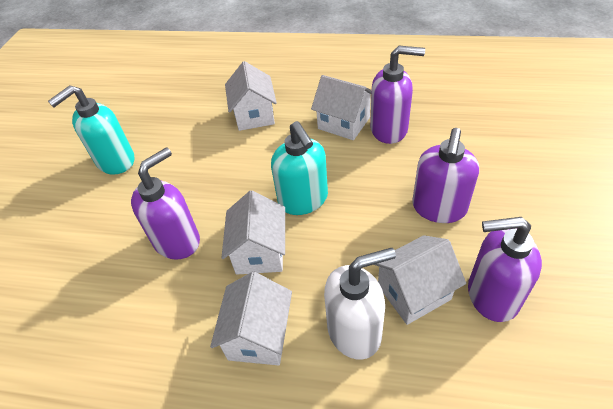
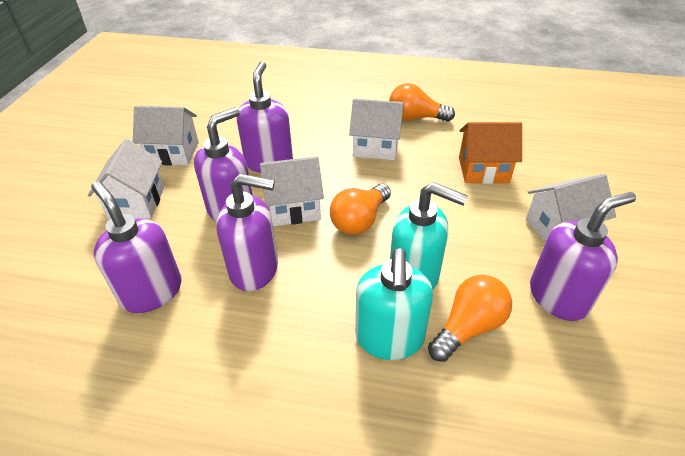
orange house: none = 0 -> [459,122,522,184] = 1
orange light bulb: none = 0 -> [330,184,391,235] [389,83,455,122] [428,275,512,362] = 3
purple soap dispenser: [131,147,200,260] [370,46,425,144] [412,128,479,223] [468,217,542,322] = 4 -> [91,181,182,313] [194,107,253,222] [216,174,278,291] [236,62,293,173] [530,192,636,321] = 5
white soap dispenser: [324,248,396,360] = 1 -> none = 0

